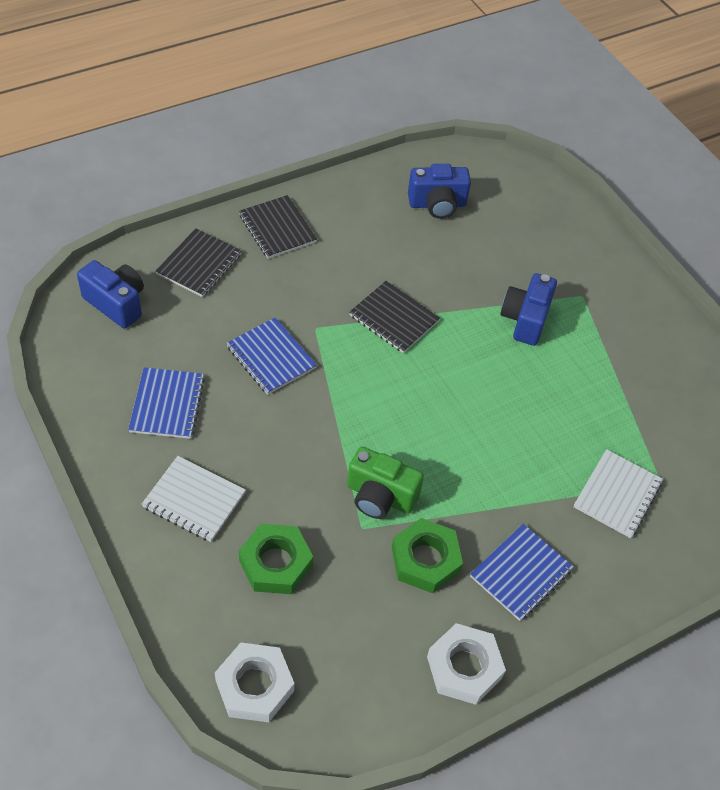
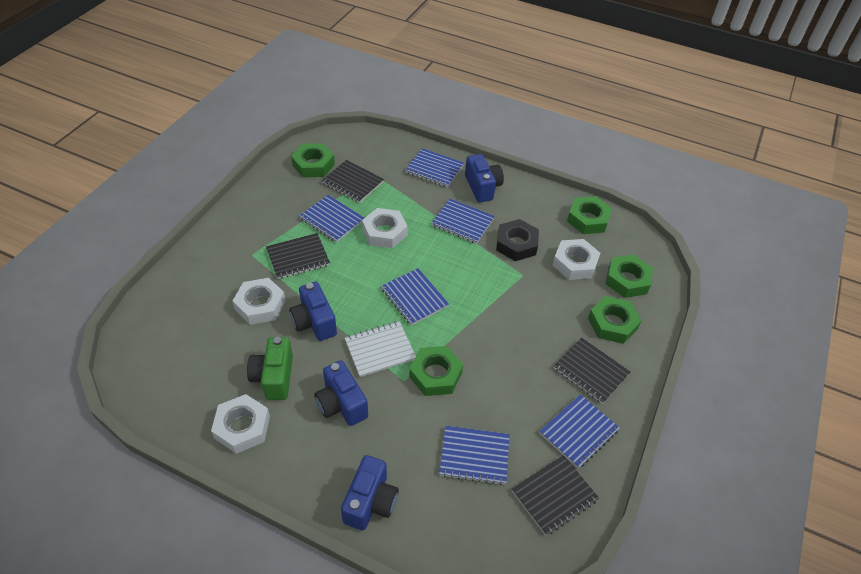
black notebook: [156,228,242,297] [239,195,317,259] [350,281,440,353] = 3 -> [266,233,330,279] [321,160,384,203] [512,455,599,535] [554,338,630,404] = 4
black nut: none = 0 -> [496,219,539,261] = 1
blue camera: [77,260,144,328] [408,164,471,219] [500,273,557,346] = 3 -> [289,282,337,341] [314,360,368,426] [341,455,399,530] [465,154,504,202] = 4
blue notebook: [128,367,205,439] [226,318,317,395] [470,524,574,621] = 3 -> [299,195,364,242] [381,268,449,325] [405,148,464,187] [432,199,495,244] [439,426,510,485] [539,394,620,469] = 6
green nut: [239,524,313,594] [392,518,463,593] = 2 -> [291,143,335,178] [409,346,463,396] [567,196,612,234] [588,296,642,344] [606,254,653,298] = 5
white notebook: [142,456,246,542] [574,449,663,538] = 2 -> [345,321,416,377] = 1
white nut: [215,642,294,722] [427,623,506,705] = 2 -> [211,394,270,454] [233,278,286,325] [362,208,408,248] [553,239,600,280] = 4

